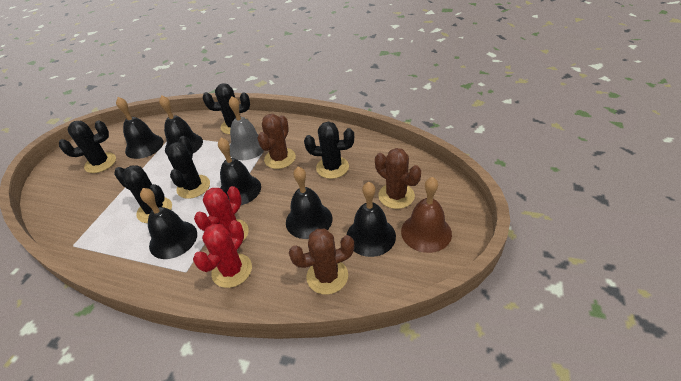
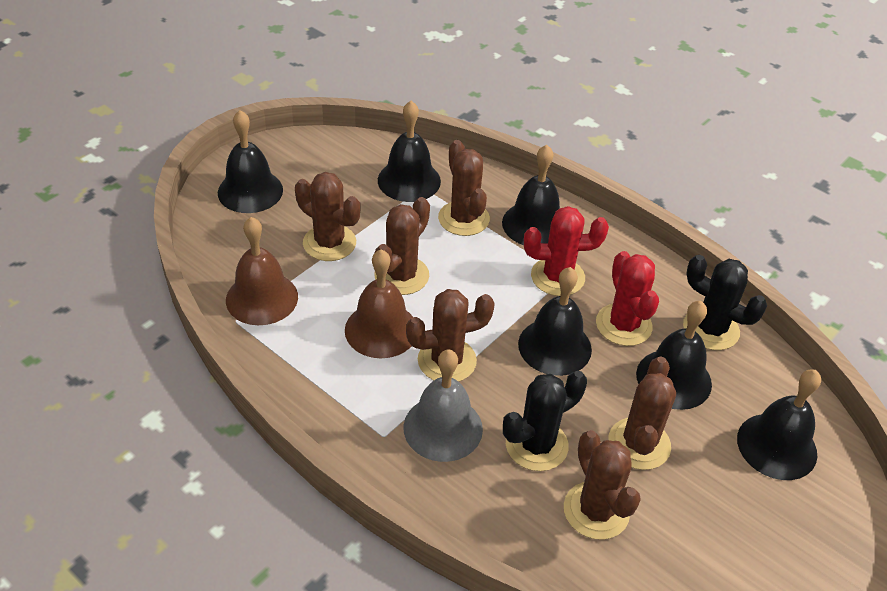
black cactus: [59,121,116,173] [114,165,172,223] [166,136,210,199] [203,83,250,134] [304,122,354,179] = 5 -> [503,371,587,471] [683,255,767,350] = 2
brown bell: [401,177,452,253] = 1 -> [226,217,298,325] [345,249,413,358] = 2
brown cactus: [257,114,296,169] [289,229,354,294] [375,148,421,209] = 3 -> [295,172,361,261] [374,197,430,295] [406,289,495,382] [438,140,490,236] [564,430,641,540] [608,357,676,470] = 6

